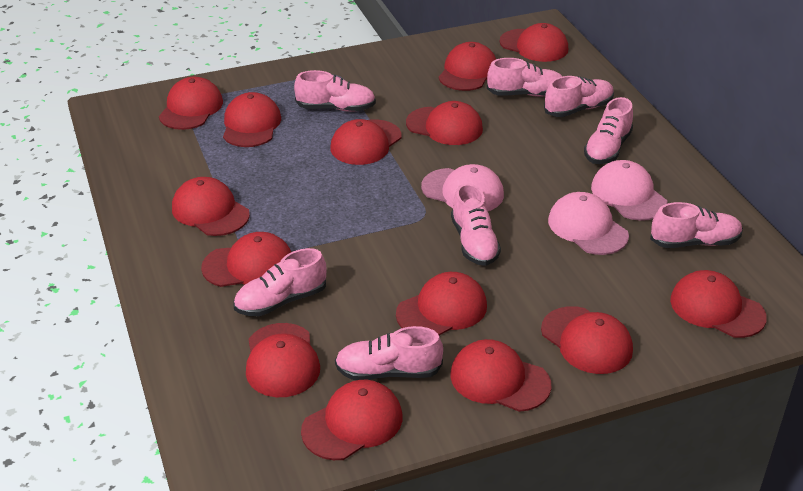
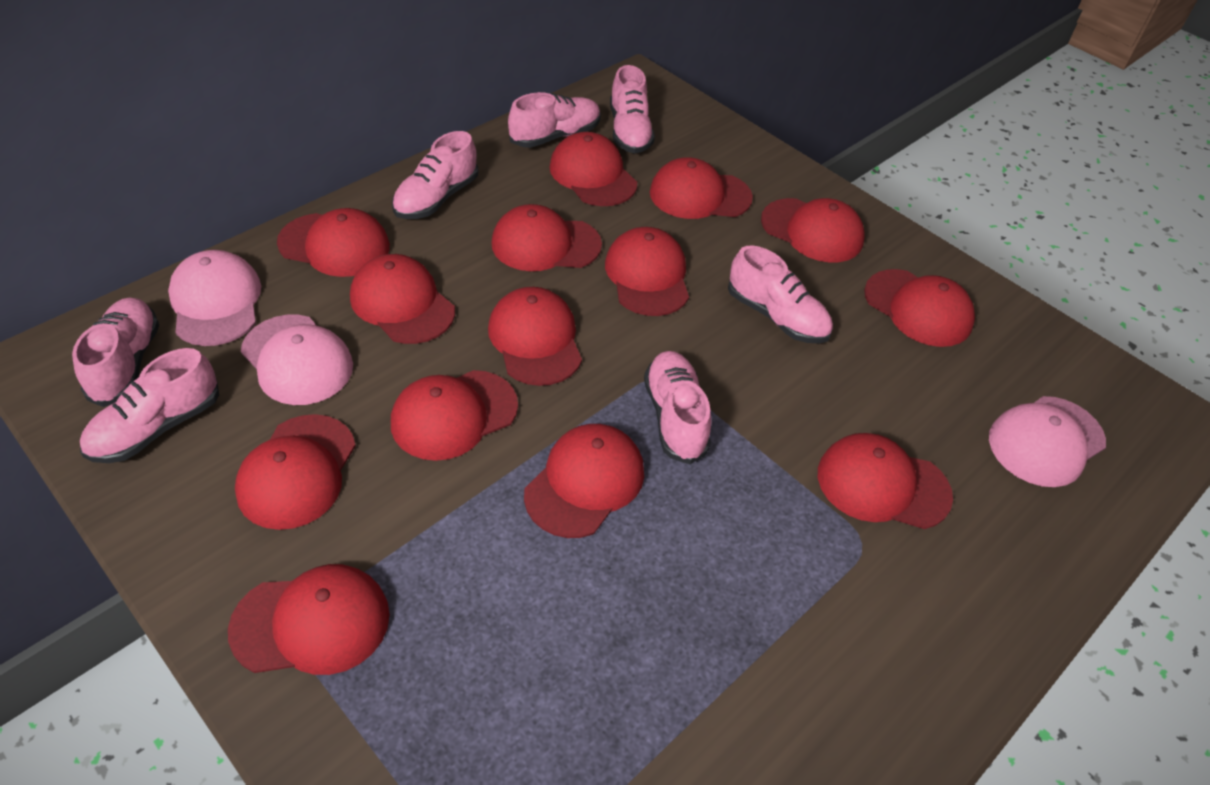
pink shoe: [234,248,327,316] [294,70,376,112] [335,326,443,380] [451,183,501,266] [487,58,563,97] [544,76,614,117] [584,97,633,164] [650,202,743,248] = 8 -> [72,297,159,407] [80,348,219,463] [392,131,478,219] [508,92,601,148] [610,65,655,154] [644,351,712,464] [728,245,833,344] = 7

